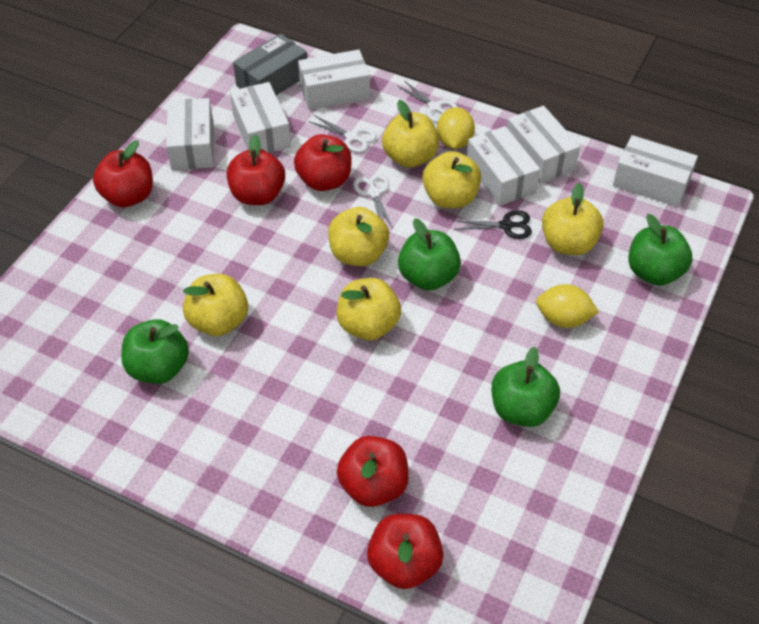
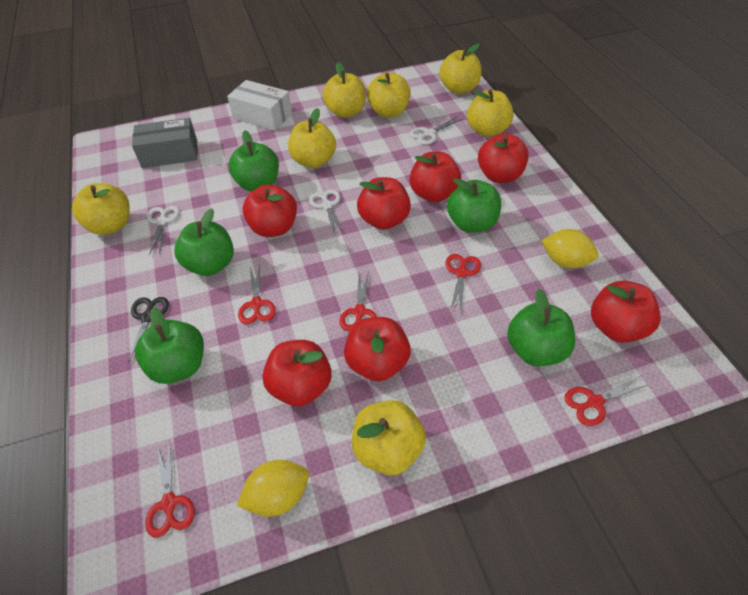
green apple: [121,319,189,384] [398,218,461,290] [492,346,560,427] [628,214,692,286] = 4 -> [135,307,204,384] [174,209,234,276] [229,130,279,192] [447,178,501,233] [507,289,575,366] = 5
red apple: [93,140,153,207] [227,134,285,205] [294,134,352,191] [337,436,409,507] [367,514,443,589] = 5 -> [243,185,297,237] [263,340,332,406] [344,317,411,381] [357,177,411,230] [410,152,461,202] [478,133,529,183] [591,281,661,343] = 7
red scissors: none = 0 -> [145,440,194,538] [238,264,276,324] [340,272,377,331] [446,254,481,311] [564,376,648,426] = 5
white box: [166,98,214,170] [230,82,291,153] [298,50,370,110] [467,126,540,206] [507,106,580,184] [613,135,698,207] = 6 -> [227,80,292,131] = 1
yellow apple: [183,274,248,336] [328,207,389,266] [336,278,401,340] [382,100,439,168] [422,151,481,208] [542,182,604,255] = 6 -> [72,183,130,235] [288,108,336,168] [323,62,366,118] [352,400,426,475] [367,72,411,118] [439,43,482,94] [467,89,514,137] = 7

